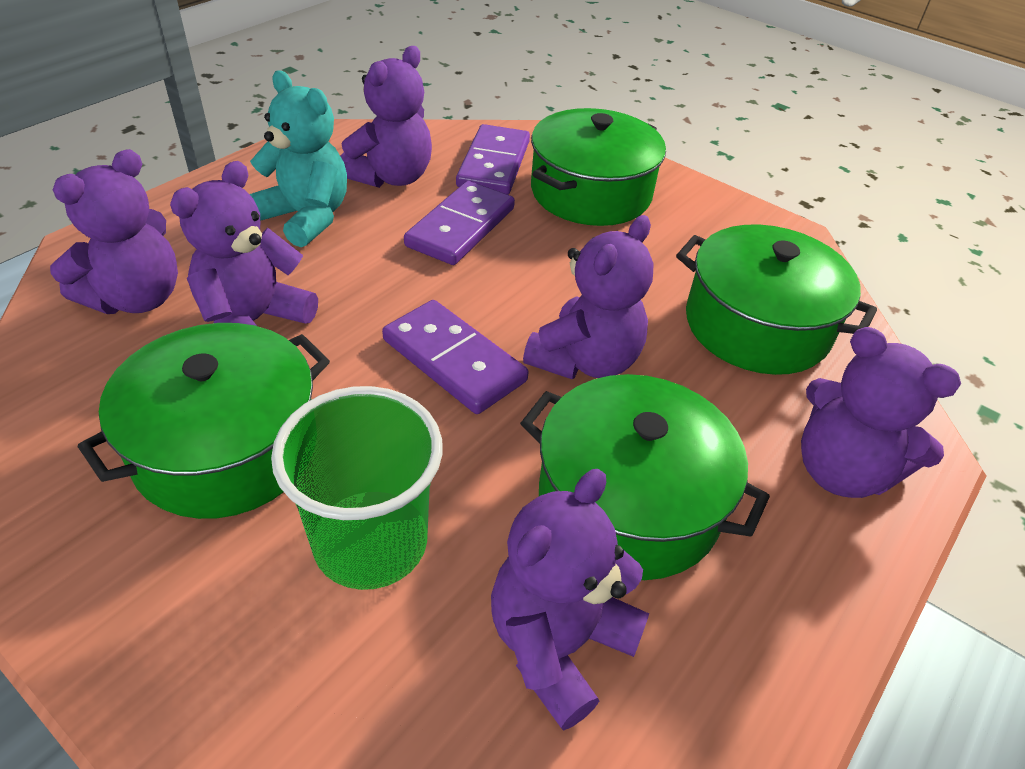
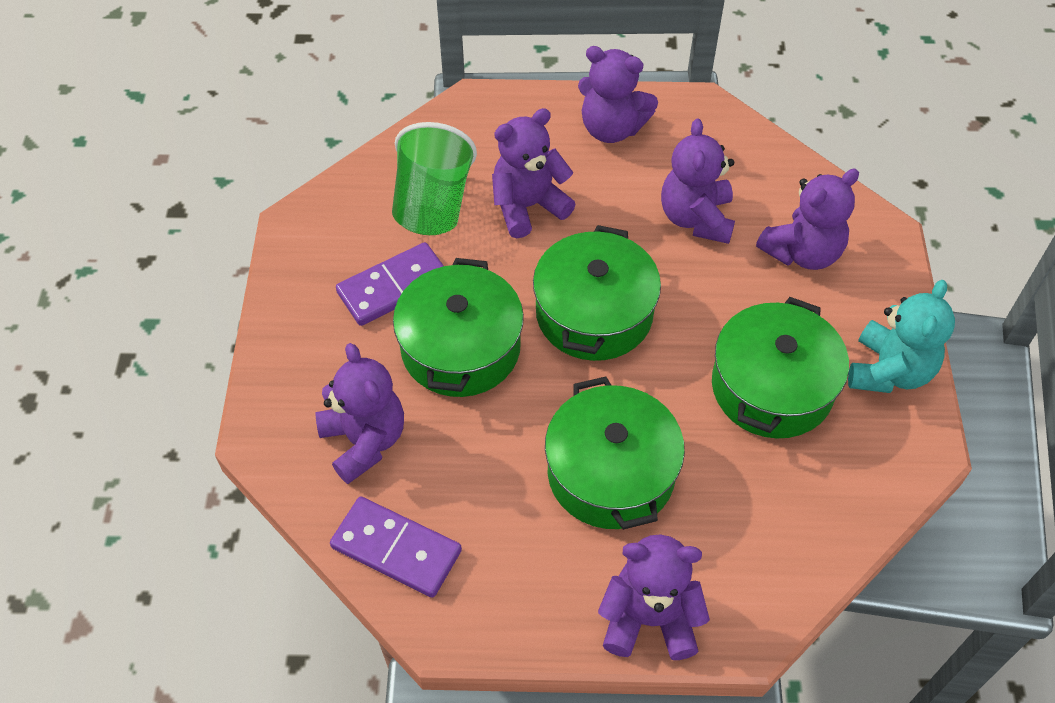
purple domino: [382,300,528,414] [404,181,515,265] [456,124,530,195] = 3 -> [330,496,462,598] [336,242,444,326] = 2

